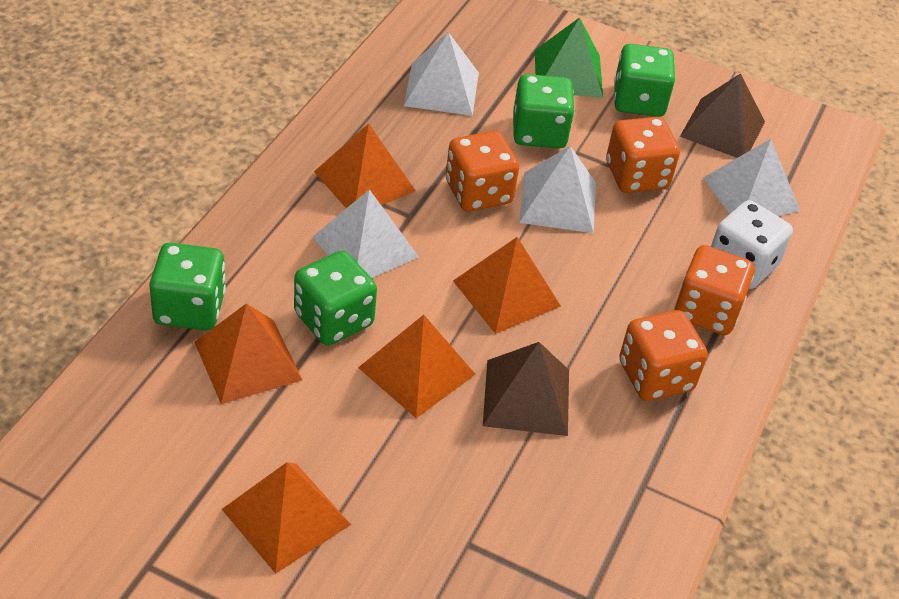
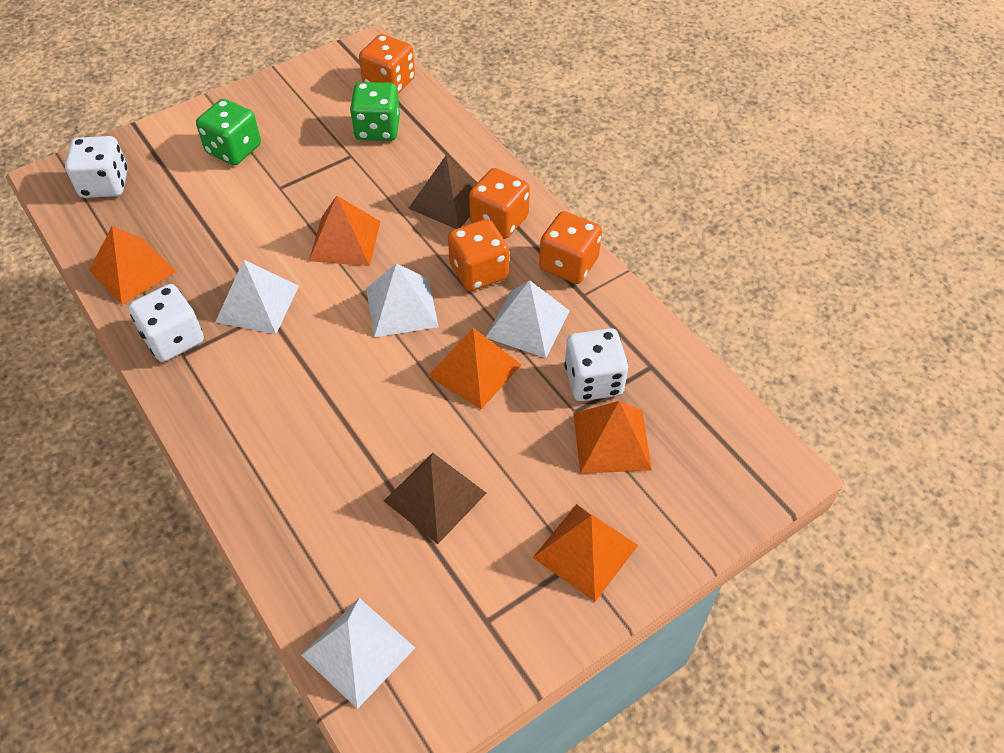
green dice: [149,243,226,331] [294,251,377,346] [513,74,575,148] [614,44,675,117] = 4 -> [196,99,261,165] [350,82,400,141] = 2
green pyramid: [535,17,603,98] = 1 -> none = 0
white dice: [711,200,793,289] = 1 -> [65,136,128,198] [129,284,204,362] [564,328,628,401] = 3

